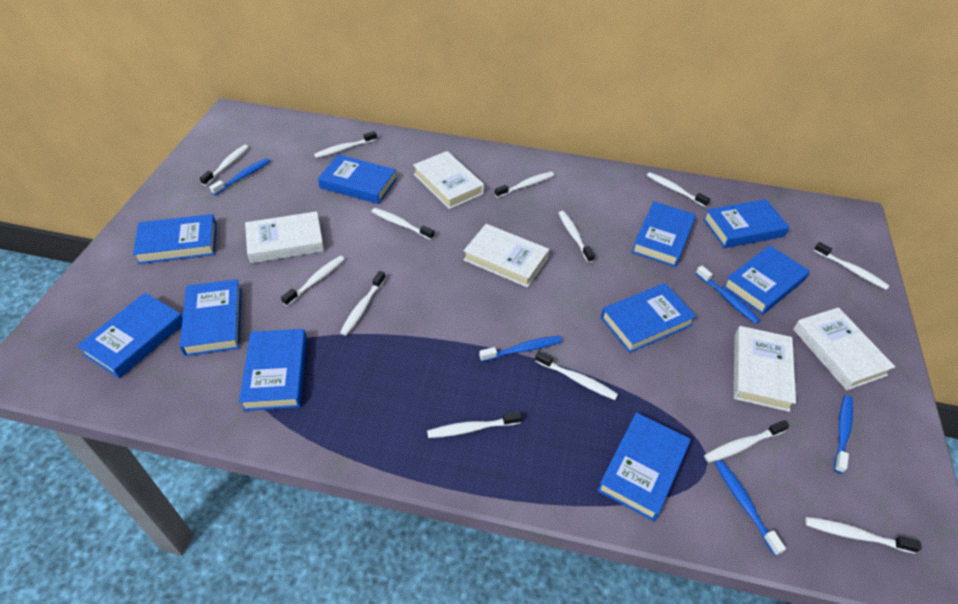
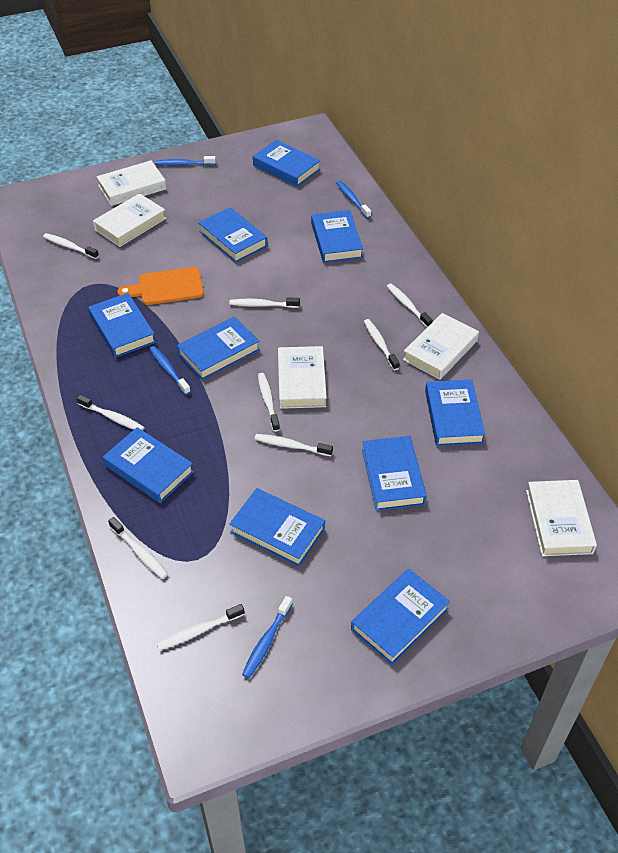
blue toothbrush: [209,158,270,195] [479,336,562,362] [696,266,760,324] [715,460,786,556] [834,395,853,473] = 5 -> [149,346,191,395] [155,156,216,166] [242,596,293,678] [336,181,371,218] = 4
orange cutting board: none = 0 -> [117,267,204,305] = 1
white toothbrush: [200,145,249,186] [281,256,345,306] [314,131,377,158] [340,271,386,336] [371,208,434,240] [427,411,522,438] [495,172,554,198] [535,351,618,400] [559,211,595,263] [647,172,710,207] [704,420,789,463] [805,517,922,554] [814,242,890,290] = 13 -> [43,233,99,259] [76,395,145,430] [108,517,168,579] [156,604,245,650] [229,297,300,308] [255,434,333,456] [258,373,280,432] [364,319,400,370] [387,283,433,327] = 9

